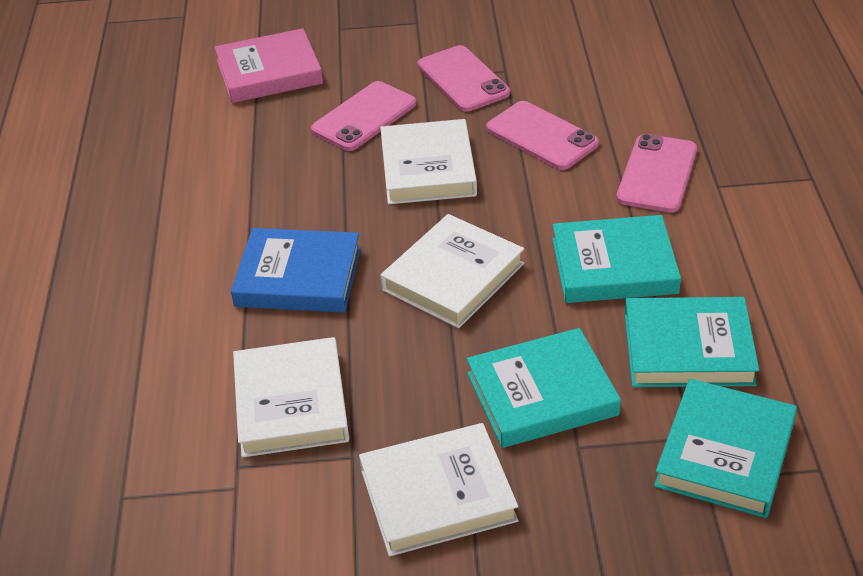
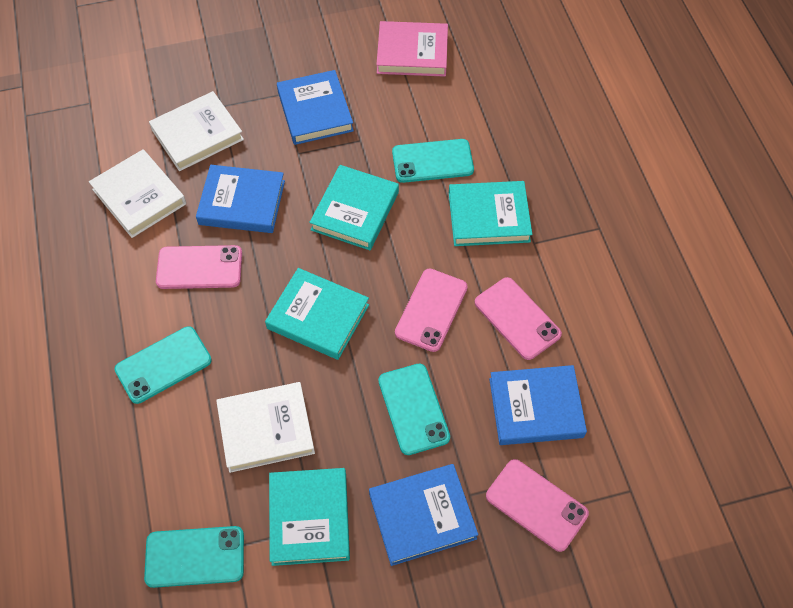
blue book: [231,228,361,313] = 1 -> [196,165,285,233] [277,70,354,145] [369,464,478,566] [489,365,587,445] = 4
turquoise phone: none = 0 -> [114,326,212,404] [144,526,244,588] [378,364,450,455] [392,139,474,183] = 4
white book: [233,337,349,457] [359,423,518,556] [380,119,477,204] [380,214,524,328] = 4 -> [89,149,186,238] [149,91,244,171] [216,382,315,473] = 3

